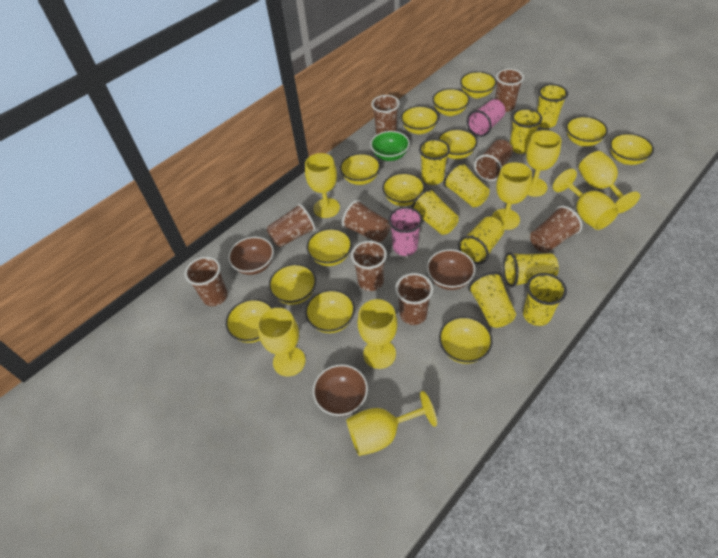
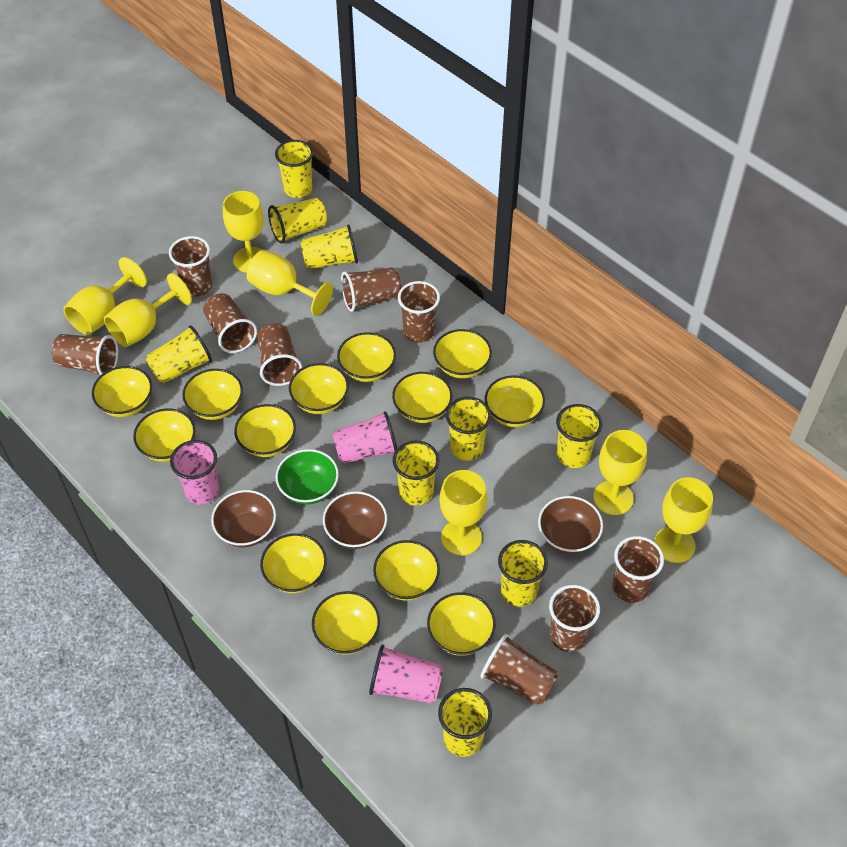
pink cup: [388,207,423,256] [467,99,505,137] = 2 -> [170,440,219,505] [332,411,397,464] [369,645,443,704] = 3
yellow goblet: [257,308,305,377] [305,153,340,218] [346,391,437,456] [358,299,398,369] [492,162,532,230] [526,130,561,197] [553,169,619,230] [579,151,640,213] = 8 -> [63,257,147,335] [104,273,192,347] [223,191,264,273] [247,250,333,316] [439,470,487,556] [593,430,647,515] [654,477,713,563] = 7

